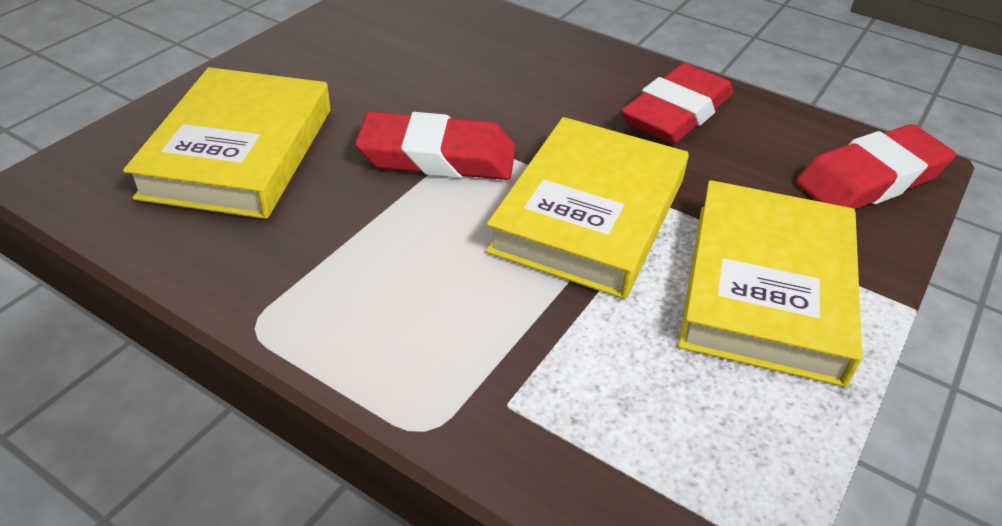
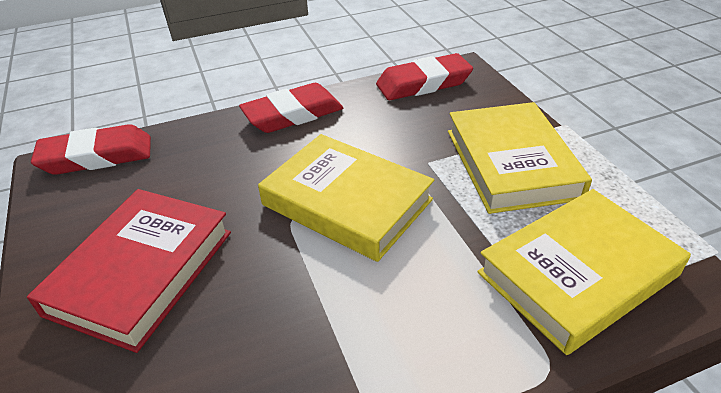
red book: none = 0 -> [27,189,231,353] = 1

